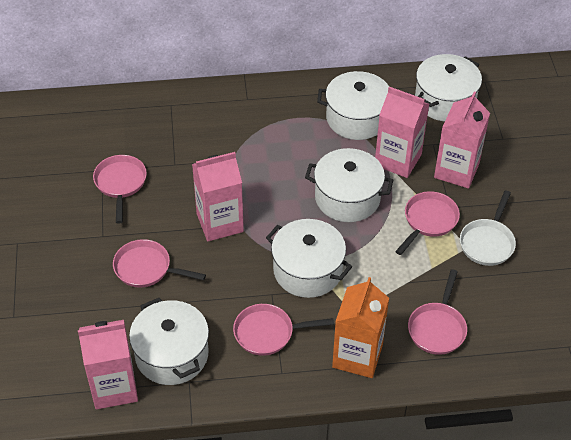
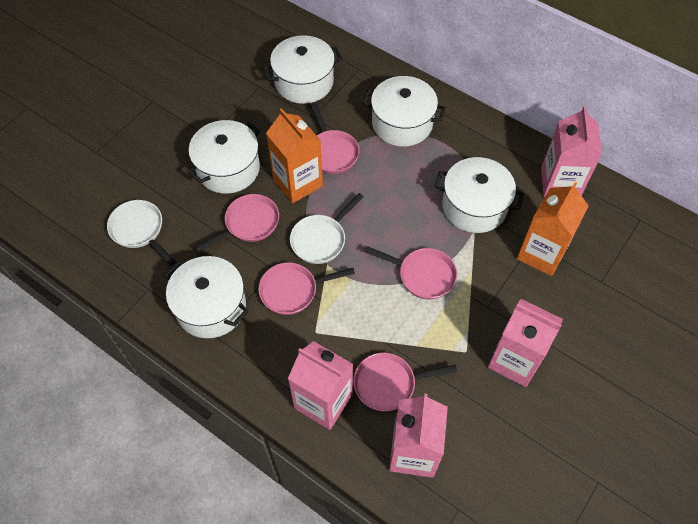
orange carton: [332,277,389,378] = 1 -> [266,108,323,203] [517,182,589,276] = 2
white pan: [460,190,516,266] = 1 -> [107,200,176,266] [290,193,364,264] = 2

